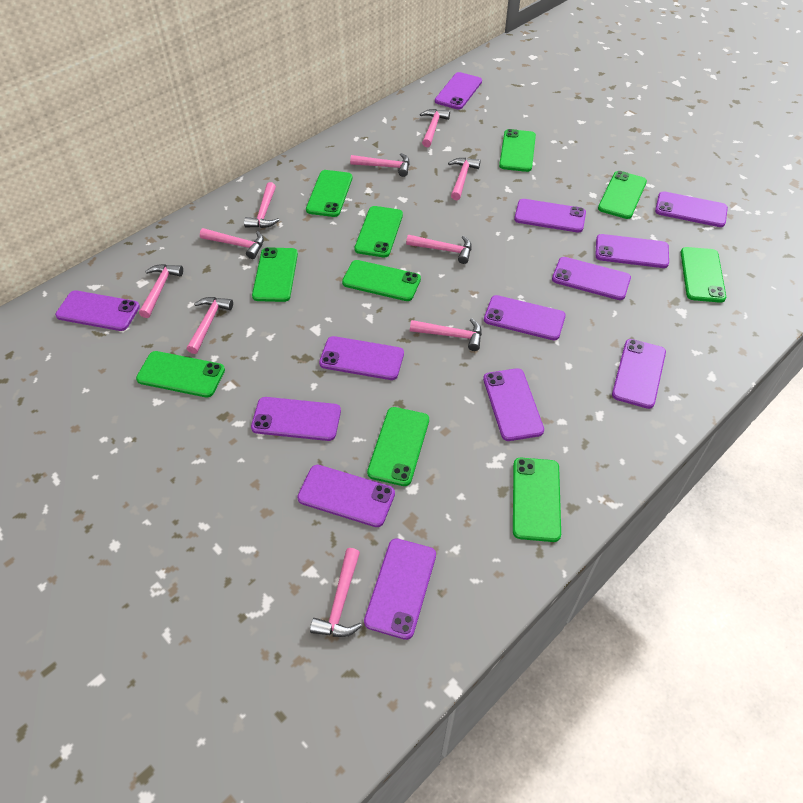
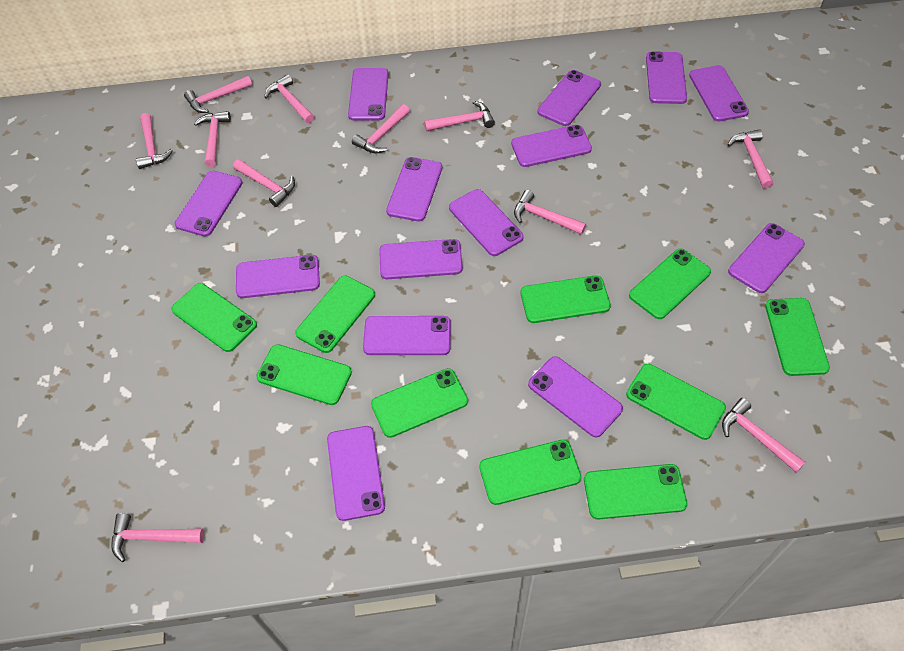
pink hammer: [139,264,183,318] [187,297,233,354] [200,228,264,259] [244,182,279,228] [310,548,362,637] [350,153,410,177] [406,235,472,264] [410,318,482,351] [420,109,450,147] [448,158,480,200] = 10 -> [111,513,204,562] [136,113,173,169] [184,76,252,113] [194,111,231,167] [233,159,295,207] [264,74,315,124] [352,104,410,154] [424,101,495,131] [514,190,586,235] [722,398,805,473] [728,129,774,189] = 11
purple phone: [55,290,140,331] [251,397,341,441] [297,465,395,527] [319,336,404,380] [364,538,436,640] [435,72,482,109] [483,368,544,441] [484,295,566,340] [514,199,586,233] [552,257,631,300] [595,234,669,268] [612,339,666,409] [655,191,728,227] = 13 -> [175,171,242,237] [236,255,320,298] [327,426,385,521] [348,68,389,121] [363,316,451,355] [379,239,463,279] [386,157,442,222] [449,189,524,256] [511,125,592,167] [528,356,623,438] [537,70,601,126] [646,51,687,104] [689,65,749,122] [728,223,805,293] = 14

